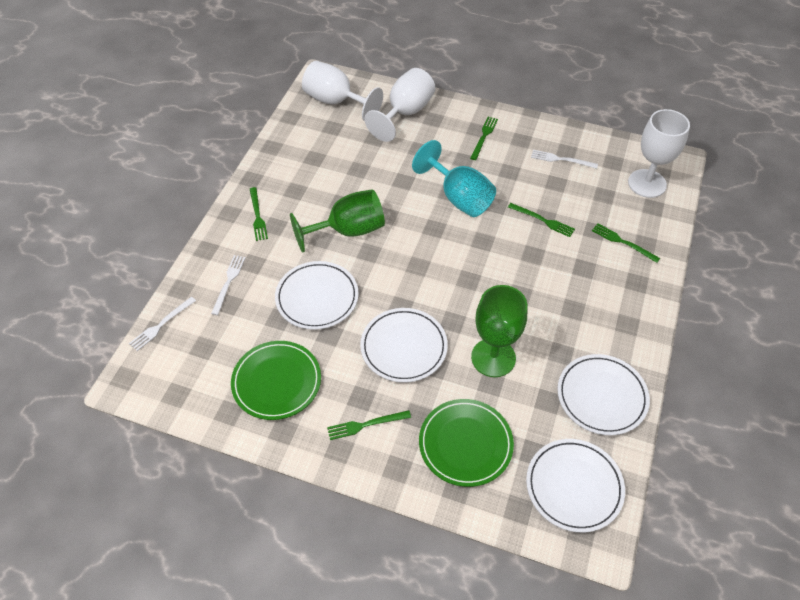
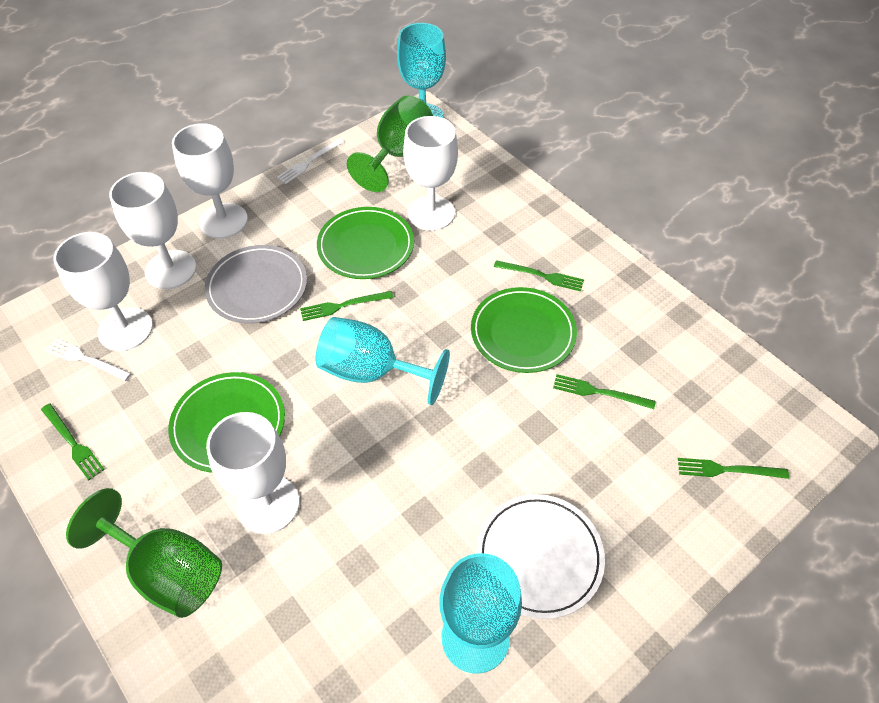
green plate: [231,341,321,420] [419,399,514,487] = 2 -> [168,372,285,473] [317,207,414,279] [471,287,577,373] = 3
grey plate: none = 0 -> [205,245,307,323] = 1
turquoise goblet: [412,140,496,217] = 1 -> [316,317,450,405] [397,23,446,118] [439,553,522,674] = 3
white fork: [129,297,196,351] [211,255,246,315] [531,150,598,169] = 3 -> [45,338,131,381] [277,138,344,184] = 2
white goblet: [302,61,383,121] [364,68,435,142] [628,109,690,198] = 3 -> [53,232,153,351] [109,172,196,289] [172,123,248,239] [206,412,299,534] [403,116,458,231] = 5
white plate: [275,261,359,330] [360,308,448,383] [526,439,625,533] [557,354,650,436] = 4 -> [476,494,605,619] = 1

